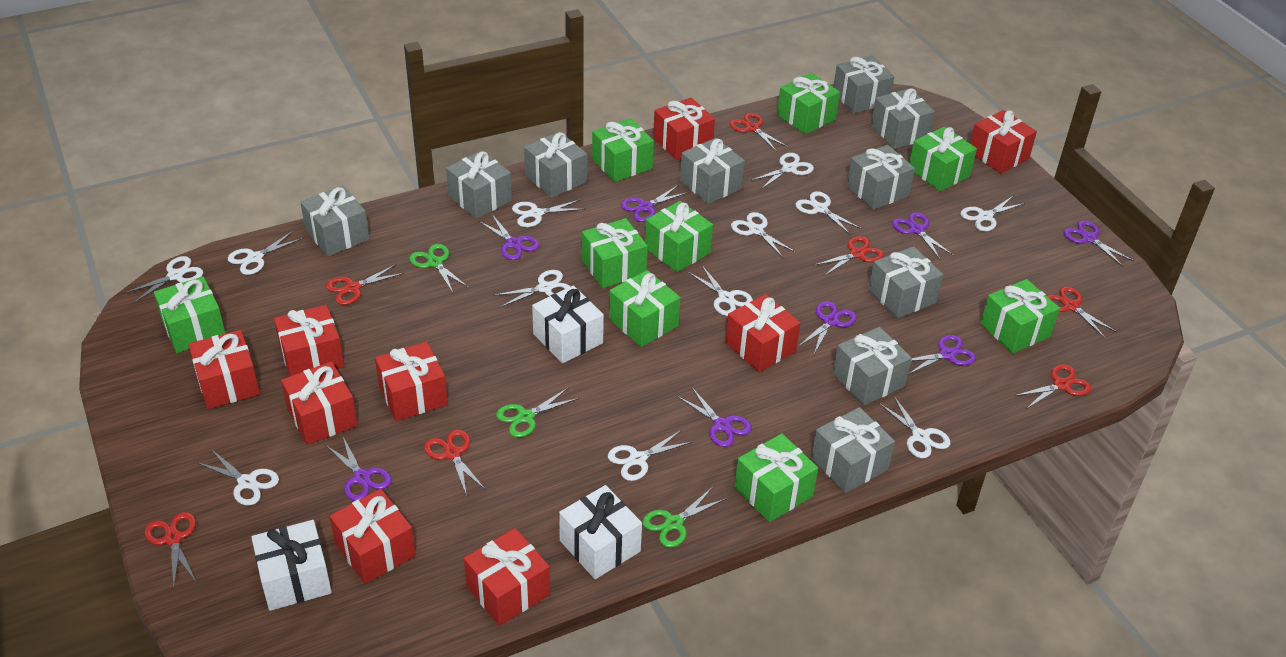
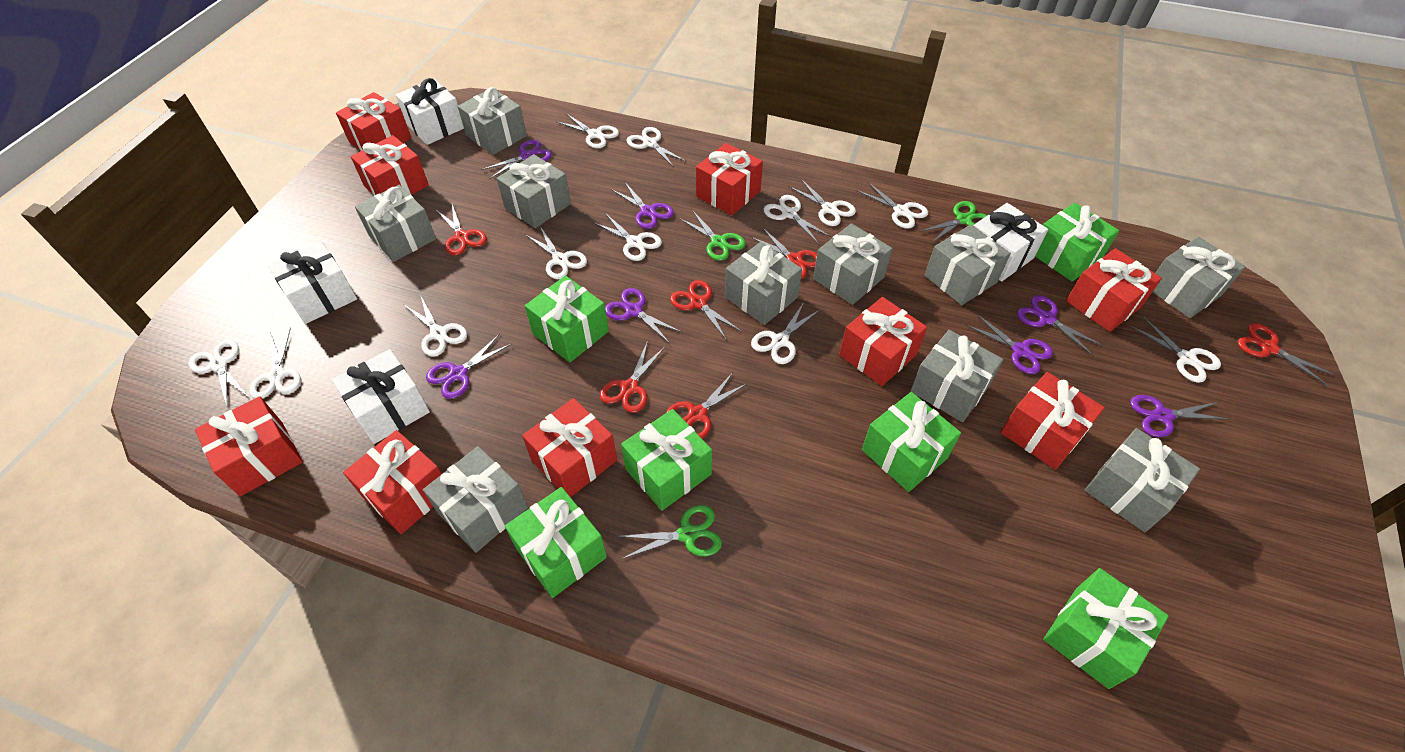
green gift: [154,276,226,353] [582,218,648,288] [592,118,654,182] [609,270,681,347] [645,201,713,272] [734,433,818,522] [777,73,840,134] [909,126,977,191] [980,279,1060,354] = 9 -> [505,487,607,598] [525,276,609,362] [621,409,712,511] [862,392,961,492] [1035,203,1119,282] [1043,568,1169,689] = 6
purple scissors: [325,437,392,501] [478,214,539,260] [621,185,689,222] [677,388,752,447] [798,301,857,354] [892,212,954,260] [908,335,976,375] [1063,220,1134,267] = 8 -> [426,334,511,399] [481,140,552,179] [605,288,683,343] [611,181,674,229] [965,314,1053,374] [1017,295,1104,356] [1130,395,1228,437] = 7
red scissors: [145,512,196,586] [326,264,404,305] [424,429,486,496] [729,113,788,152] [813,236,884,276] [1014,364,1091,409] [1047,286,1117,338] = 7 -> [436,205,487,255] [600,341,665,413] [666,372,748,439] [670,280,742,340] [751,227,817,279] [1238,323,1335,386] = 6
white gift: [251,520,332,611] [532,285,604,364] [559,485,642,579] = 3 -> [268,241,357,324] [332,349,430,444] [396,78,464,145] [974,203,1048,282] = 4

